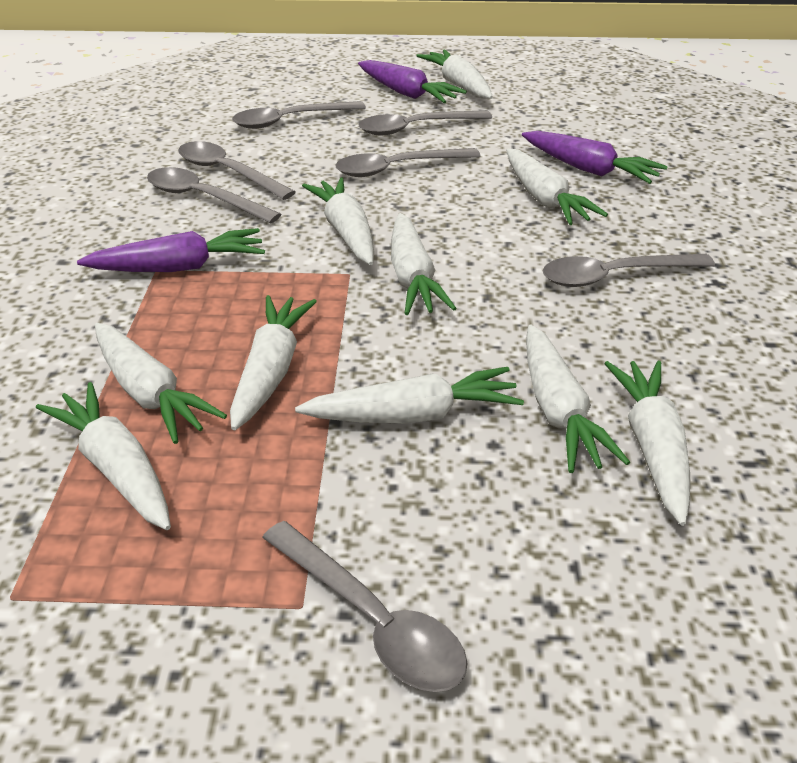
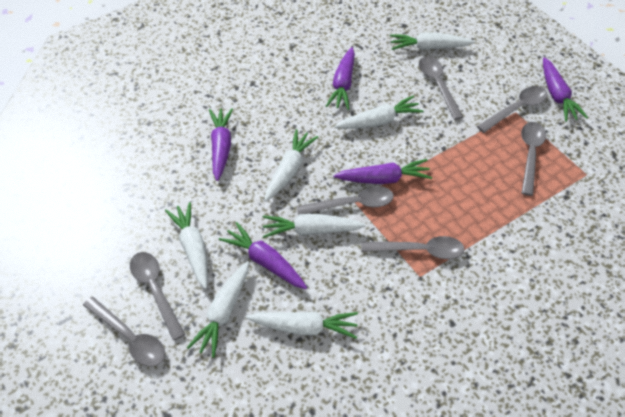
purple carrot: [77,228,265,272] [358,60,467,103] [522,131,668,184] = 3 -> [209,108,233,181] [219,222,307,289] [326,47,355,110] [333,159,432,184] [543,57,588,122] = 5
white carrot: [36,382,171,530] [95,323,227,444] [230,295,317,430] [295,367,524,424] [302,177,374,265] [391,213,457,315] [416,50,493,99] [506,148,608,225] [526,325,630,473] [604,361,690,526] = 10 -> [165,202,208,289] [187,261,249,358] [246,312,358,339] [263,214,365,238] [264,129,318,202] [334,96,423,129] [390,32,475,50] = 7

